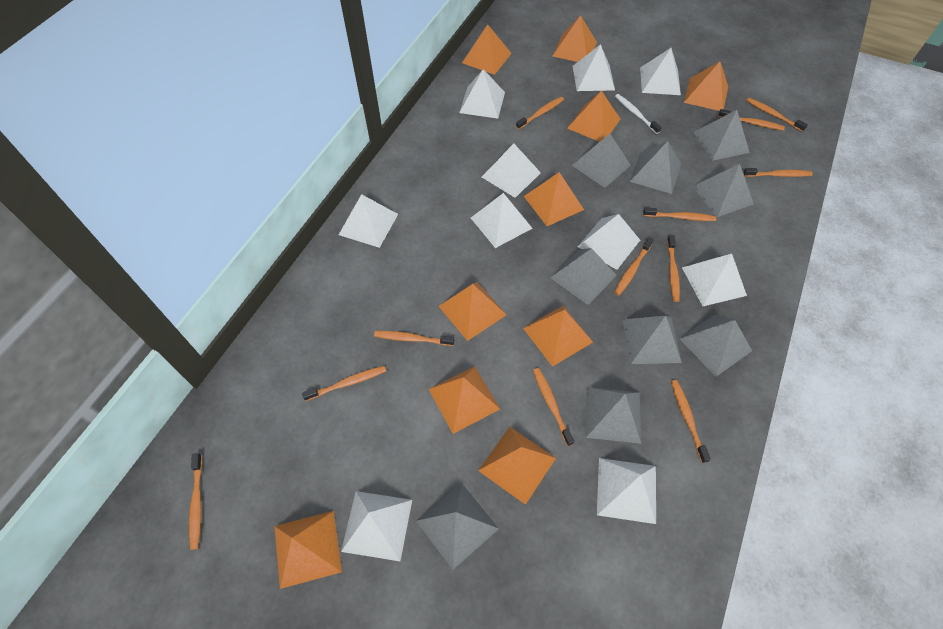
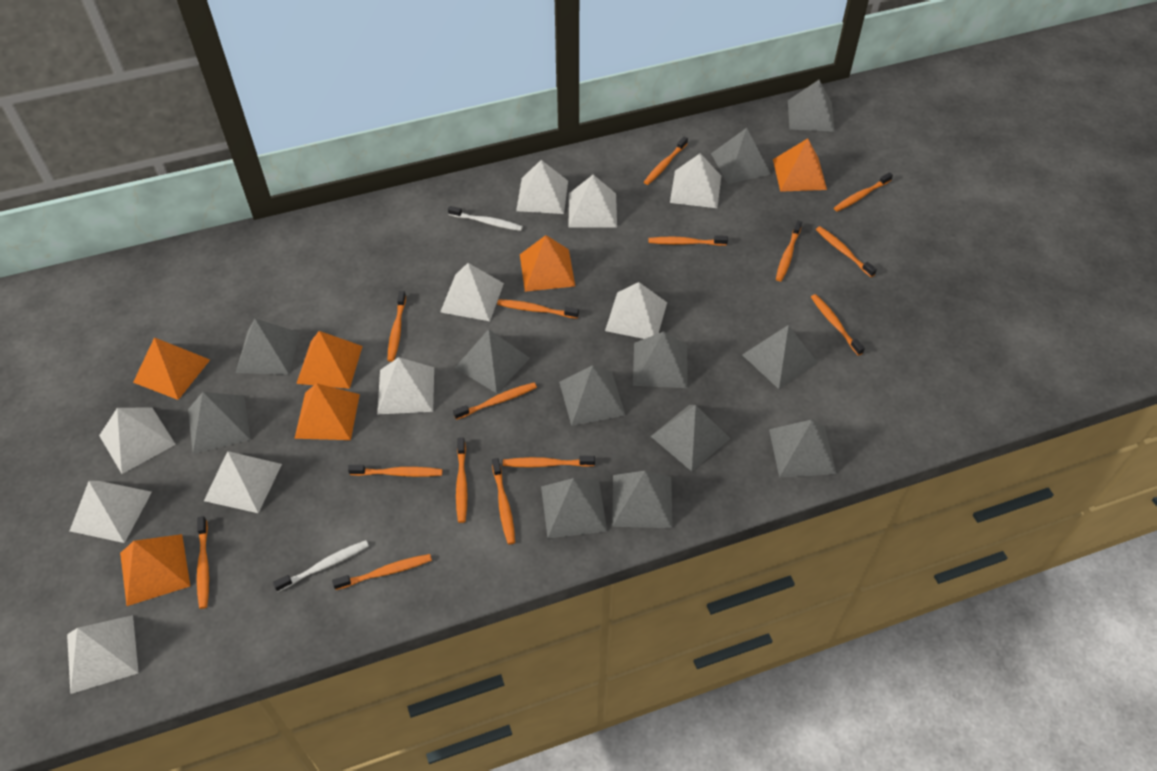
grey pyramid: [416,483,499,569] [550,248,617,305] [572,133,631,188] [586,387,641,444] [623,316,682,364] [630,141,681,194] [679,314,752,377] [692,164,754,217] [694,110,750,161] = 9 -> [188,392,251,454] [236,319,300,375] [455,329,530,393] [541,478,607,538] [559,365,625,426] [612,471,672,528] [633,332,688,388] [651,405,731,471] [711,128,771,184] [742,325,818,389] [769,419,837,478] [788,80,835,132] = 12
orange pyramid: [274,511,342,589] [429,366,500,434] [439,282,507,341] [462,24,512,75] [478,427,556,505] [523,306,593,367] [524,172,584,226] [553,15,597,62] [567,91,620,142] [684,61,728,111] = 10 -> [120,534,190,606] [133,337,210,400] [294,383,360,440] [296,331,362,389] [520,235,575,292] [773,138,827,192] = 6
orange toothbrush: [189,453,202,550] [302,366,386,401] [374,331,454,346] [516,97,564,129] [533,368,574,446] [614,237,654,295] [643,207,716,221] [667,235,680,302] [671,380,711,463] [718,109,785,131] [743,168,813,177] [746,98,808,132] = 12 -> [197,516,209,609] [332,554,432,590] [348,465,442,477] [387,291,406,362] [453,382,537,420] [456,437,468,523] [492,458,515,544] [497,299,579,319] [503,456,595,467] [644,136,688,185] [649,235,728,246] [776,220,802,281] [811,294,865,356] [816,226,877,277] [834,172,893,212] = 15
white toothbrush: [615,94,662,134] = 1 -> [273,540,369,592] [448,206,523,231] = 2

